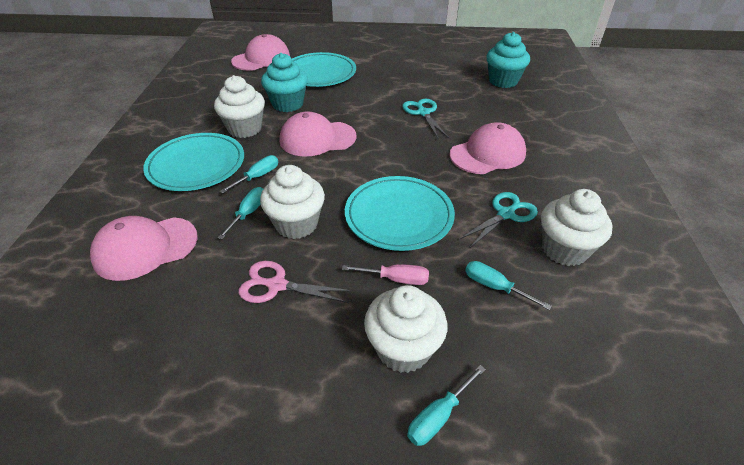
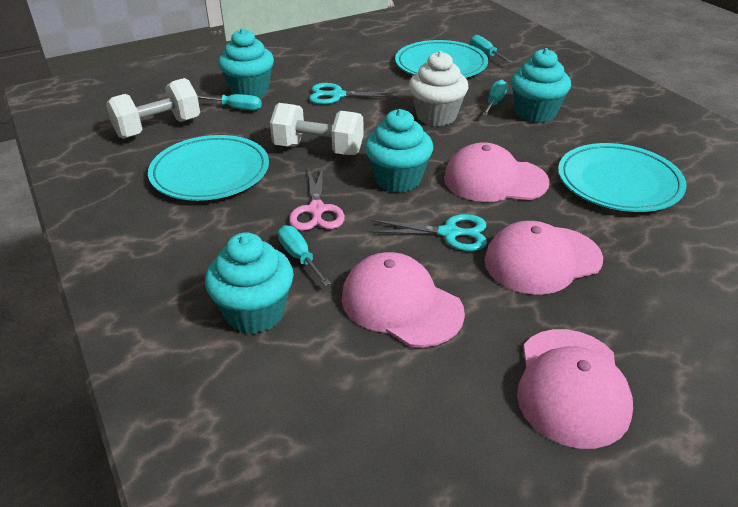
pink screwdriver: [342,264,429,285] = 1 -> none = 0
turquoise cupcake: [261,53,308,112] [487,32,530,88] = 2 -> [205,233,294,334] [218,28,274,97] [365,109,433,193] [511,48,571,123] = 4
white cupcake: [214,75,265,138] [260,165,325,239] [364,285,447,373] [541,189,613,266] = 4 -> [409,51,468,126] = 1
white dumbbell: none = 0 -> [106,78,200,139] [270,103,364,155] = 2

